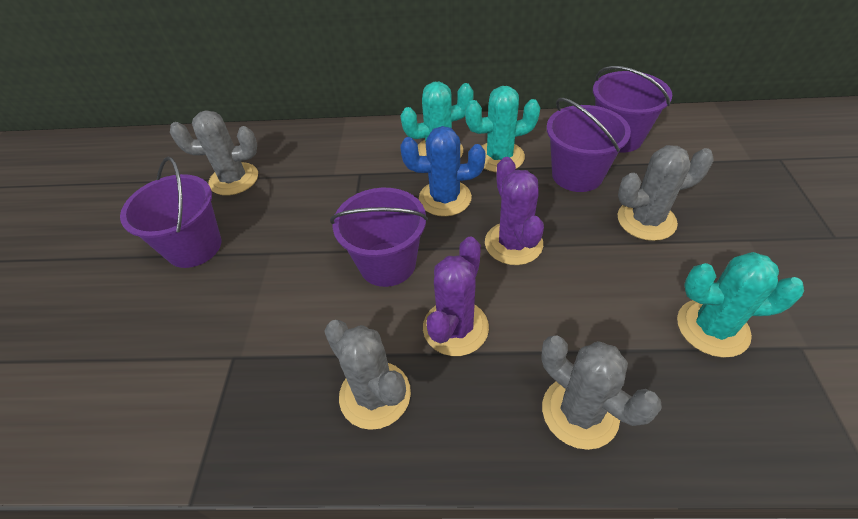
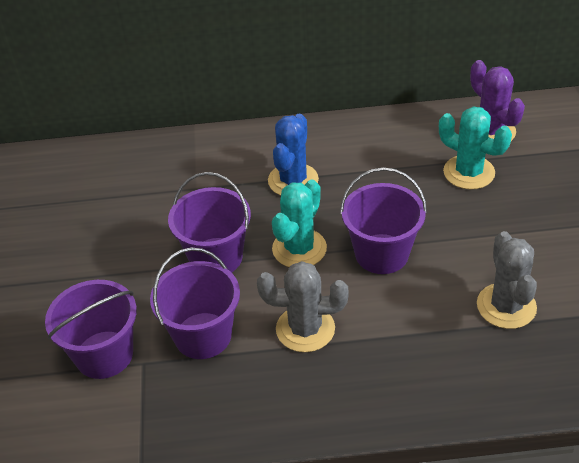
grey cactus: [170,111,258,195] [324,320,411,430] [541,335,662,450] [618,145,714,241] = 4 -> [257,261,348,352] [477,231,537,329] = 2
purple cactus: [423,236,489,356] [485,157,544,265] = 2 -> [470,60,525,141] = 1
turquoise cactus: [401,82,474,158] [465,86,540,172] [677,252,804,357] = 3 -> [272,179,327,267] [439,107,512,189] = 2

